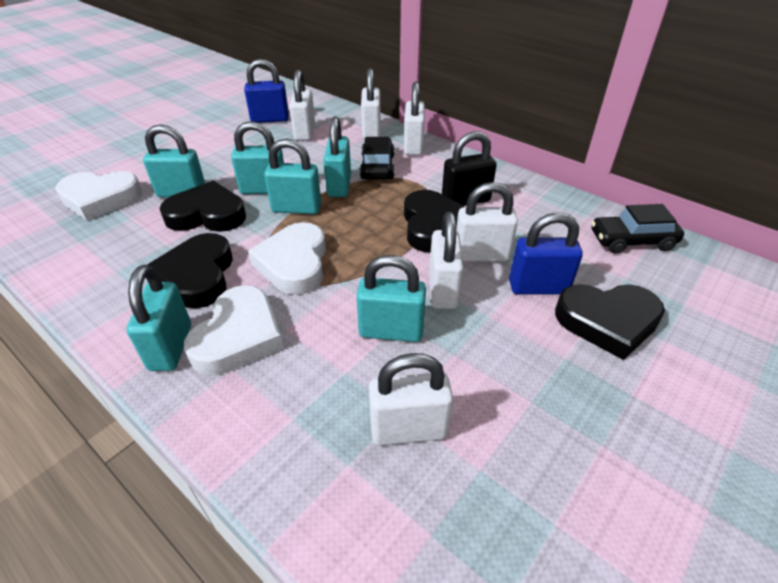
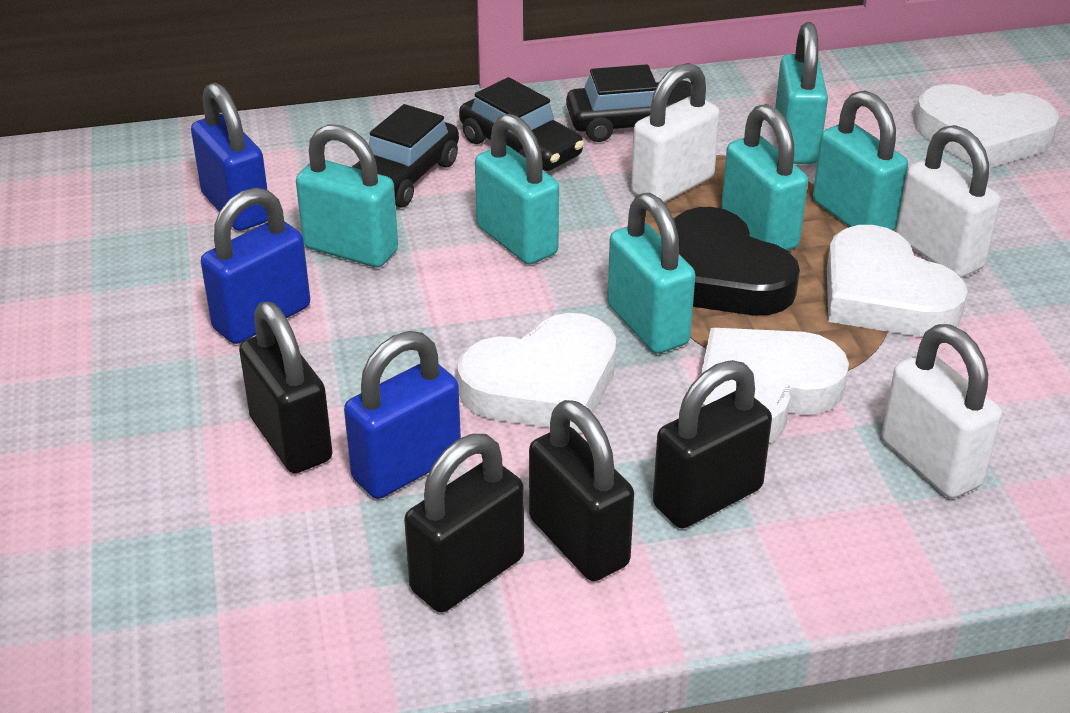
black car: [360,137,395,179] [591,204,684,254] = 2 -> [352,104,459,207] [459,77,584,171] [566,64,691,142] = 3
black heart: [148,233,233,308] [160,181,246,232] [404,190,465,252] [555,284,665,360] = 4 -> [673,207,800,315] = 1
black padlock: [442,131,497,206] = 1 -> [239,302,332,473] [404,434,524,612] [529,400,634,581] [653,360,772,528] = 4
blue padlock: [244,59,289,123] [509,212,583,295] = 2 -> [191,83,268,231] [201,188,310,344] [344,331,461,499] = 3
white heart: [55,171,142,221] [184,285,284,376] [248,222,326,295] = 3 -> [457,313,616,433] [701,328,849,443] [827,225,968,337] [914,84,1059,168] = 4
white padlock: [289,70,315,141] [361,68,381,139] [369,353,453,445] [404,82,425,156] [429,212,464,309] [456,182,518,262] = 6 -> [631,63,720,202] [882,324,1002,498] [896,125,1001,278] = 3

